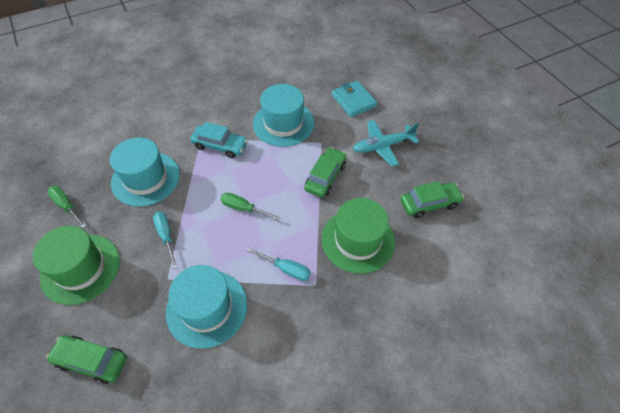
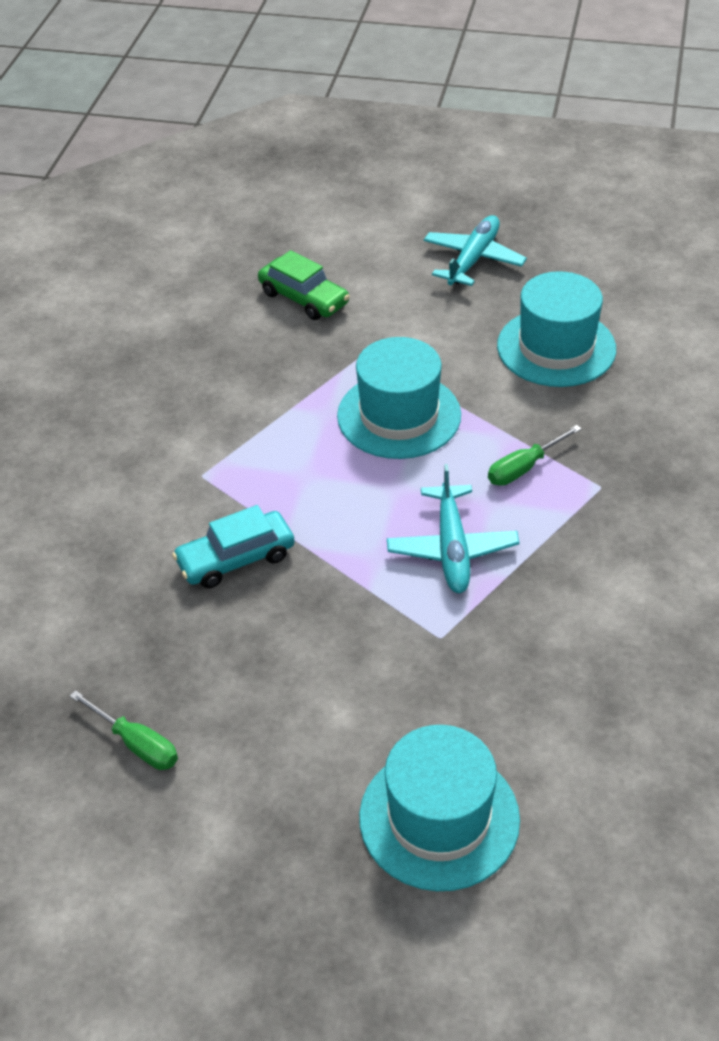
green car: [46,335,127,384] [304,147,346,197] [401,181,464,218] = 3 -> [258,250,350,320] = 1
green hat: [33,226,120,305] [322,198,395,274] = 2 -> none = 0
turquoise plane: [353,120,419,166] = 1 -> [387,464,519,593] [424,215,527,286] = 2
turquoise screwdriver: [153,211,177,269] [246,247,311,281] = 2 -> none = 0
turquoise wallet: [332,81,377,117] = 1 -> none = 0

